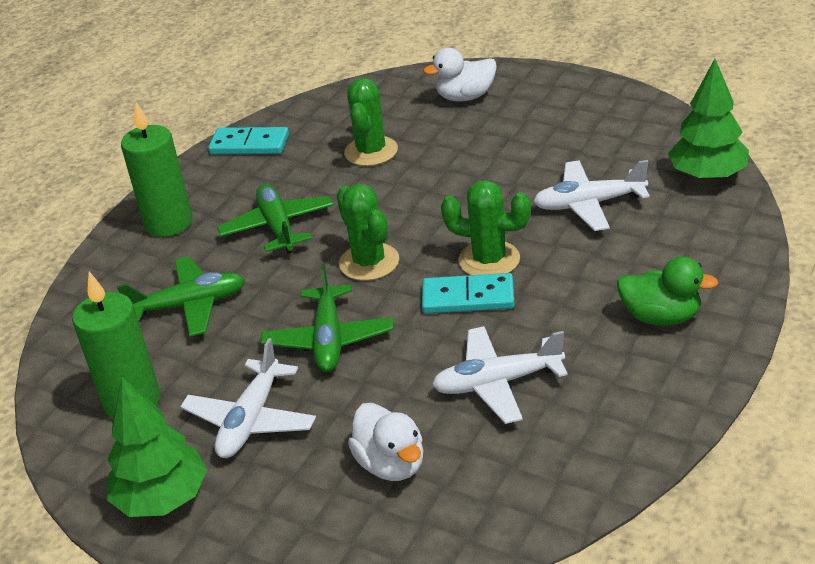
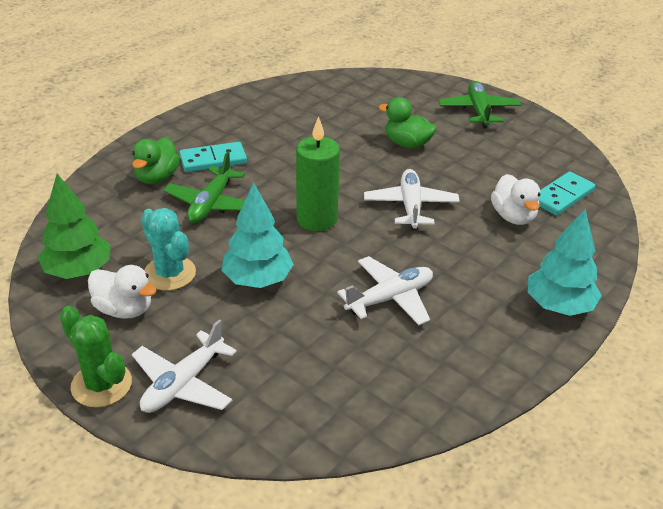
green cactus: [337,184,399,281] [344,78,398,166] [441,180,531,275] = 3 -> [60,306,132,407] = 1
green candle: [72,272,161,419] [121,102,192,237] = 2 -> [296,116,340,231] = 1
green duck: [617,256,718,326] = 1 -> [132,137,180,184] [378,97,437,148] = 2
green plane: [117,256,245,337] [217,184,333,254] [261,263,393,372] = 3 -> [164,151,245,223] [439,81,521,129] = 2
green tree: [107,377,207,517] [668,59,749,181] = 2 -> [38,174,110,279] = 1
turquoise cactus: none = 0 -> [141,208,196,290] = 1
turquoise tree: none = 0 -> [221,182,294,288] [527,209,602,316] = 2

